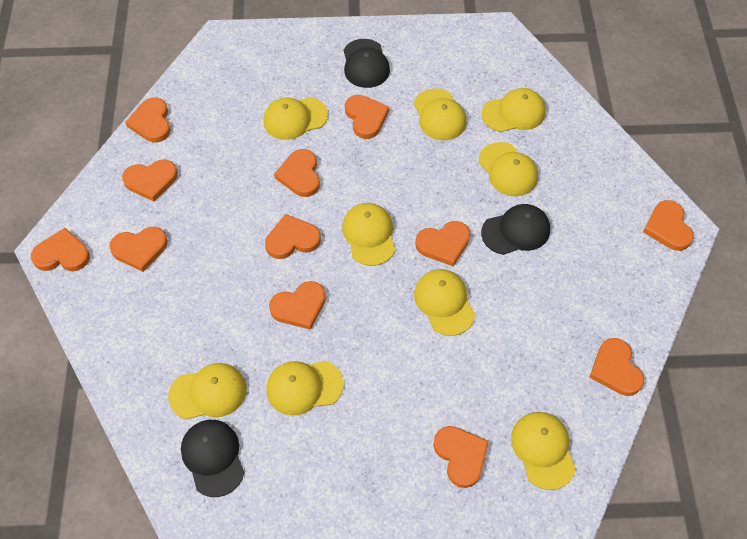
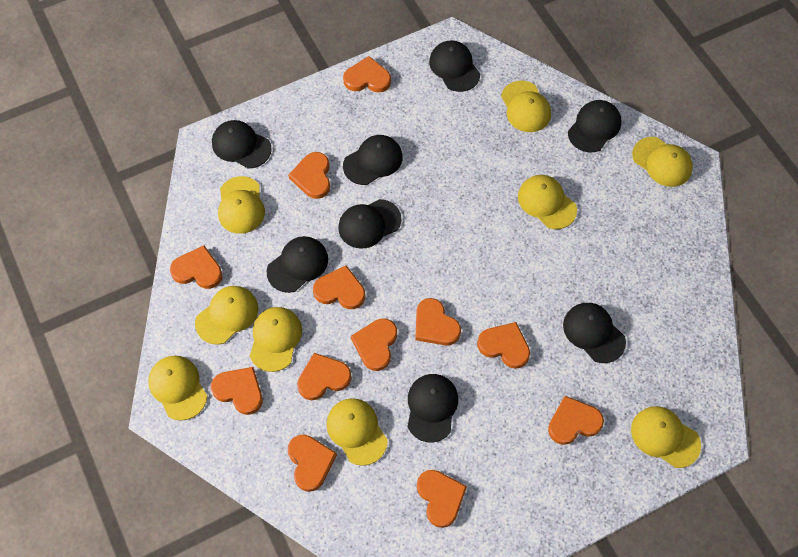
black cap: [181,420,245,497] [344,39,390,88] [481,204,550,255] = 3 -> [212,120,272,169] [267,236,328,293] [338,199,401,249] [343,135,403,185] [408,374,458,442] [429,40,480,92] [563,303,626,363] [568,100,621,152] = 8

